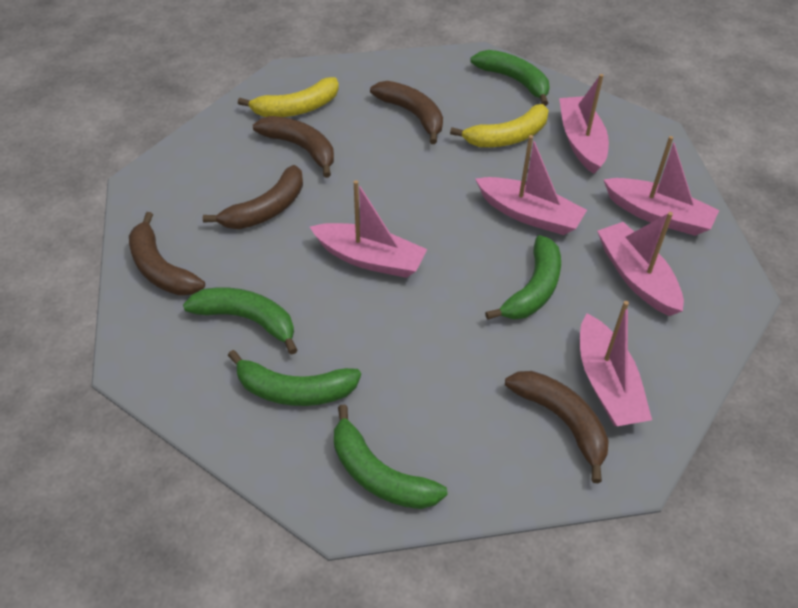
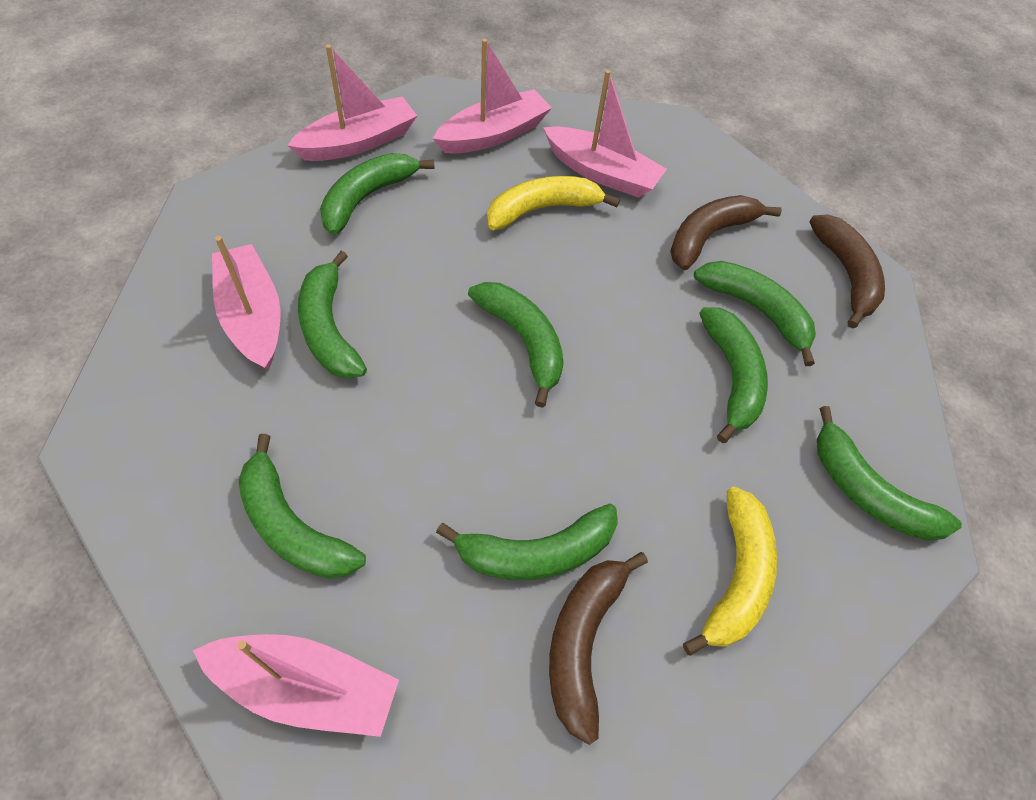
brown banana: [129,212,205,296] [203,165,303,229] [253,116,334,178] [370,81,443,144] [505,371,609,483] = 5 -> [549,552,648,745] [670,195,782,270] [809,214,885,329] = 3
green banana: [183,288,297,355] [228,350,361,406] [334,405,448,509] [470,50,550,106] [485,235,561,320] = 5 -> [238,434,366,579] [298,251,367,379] [320,153,435,235] [436,504,618,580] [468,282,564,408] [694,261,816,366] [699,307,768,443] [817,406,962,541] = 8
pink boat: [310,180,427,278] [476,135,587,235] [559,74,609,174] [580,301,652,426] [597,212,684,316] [603,136,719,236] = 6 -> [193,634,399,737] [212,236,280,370] [287,45,417,161] [432,39,552,154] [543,70,667,198] = 5

